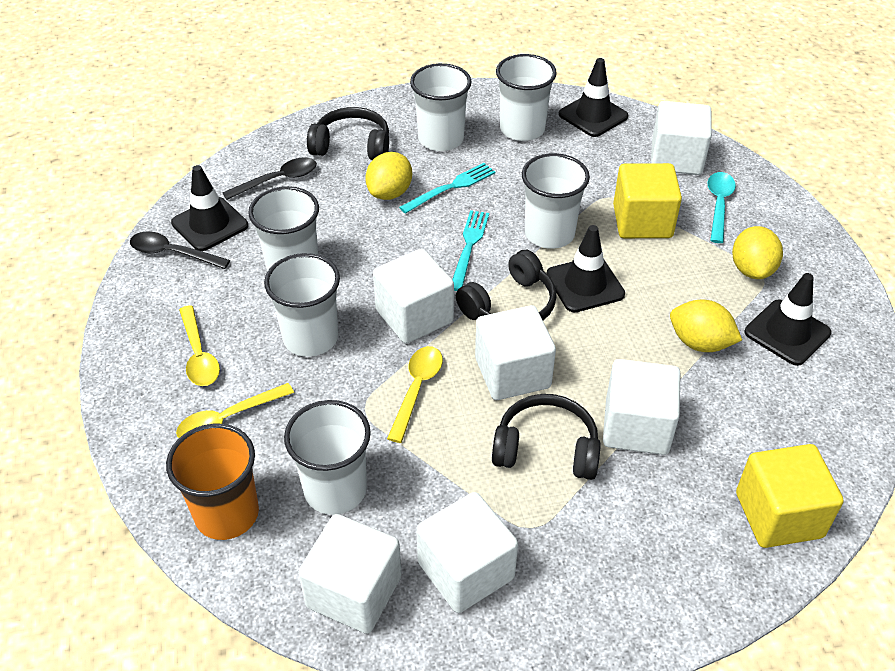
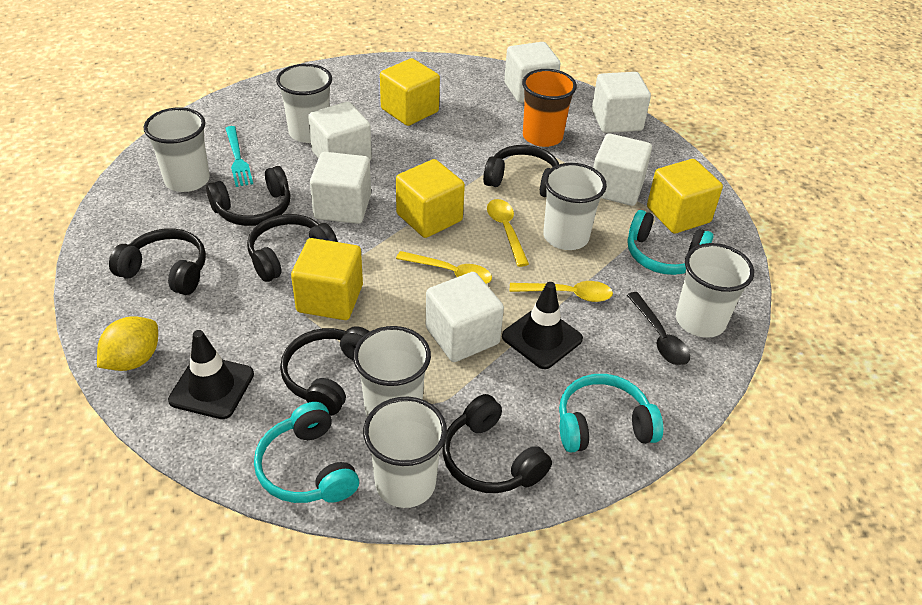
black headphones: [307,107,389,160] [456,250,557,320] [492,394,601,480] = 3 -> [109,228,206,295] [206,166,290,226] [247,214,338,282] [280,326,370,416] [442,394,552,493] [483,145,559,197] = 6
black spoon: [130,232,230,269] [222,157,317,200] = 2 -> [627,292,690,366] = 1
black traffic cone: [171,165,248,251] [547,225,625,312] [559,58,628,137] [745,273,832,366] = 4 -> [168,330,254,419] [502,282,583,369] = 2
turquoise fork: [399,163,496,214] [452,210,489,291] = 2 -> [225,126,253,187] = 1
turquoise headphones: none = 0 -> [254,402,359,503] [559,374,663,453] [628,210,714,275] = 3
turquoise spoon: [707,172,736,243] = 1 -> none = 0
yellow cube: [613,163,682,238] [736,444,844,548] = 2 -> [291,238,363,320] [380,58,440,126] [396,159,465,238] [647,159,723,234] = 4
yellow lemon: [365,152,412,200] [670,300,742,352] [732,226,783,279] = 3 -> [97,316,158,371] = 1

